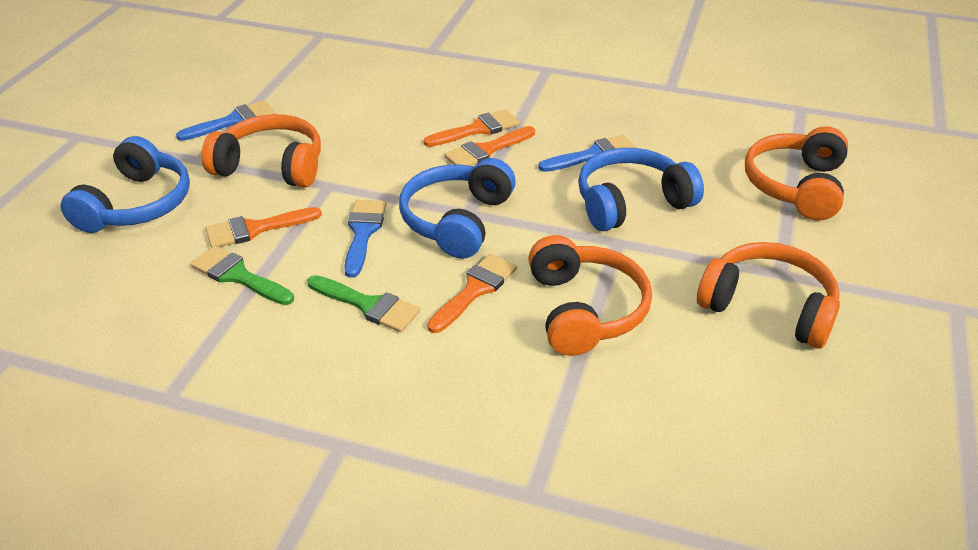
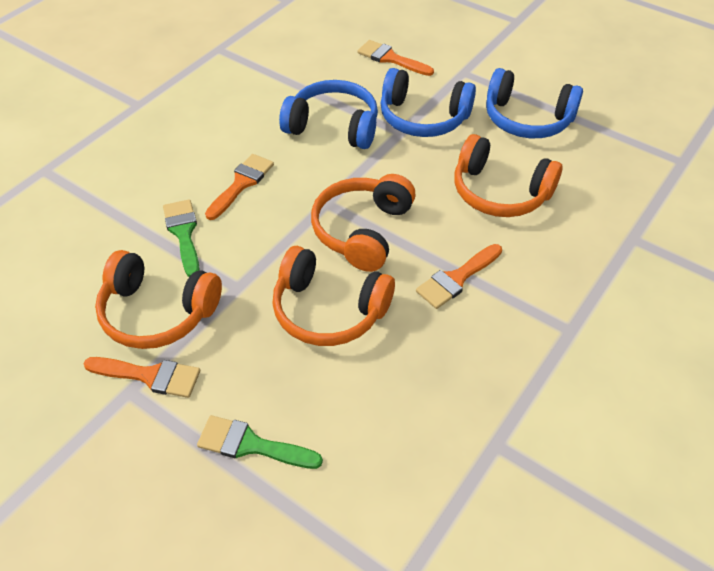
blue brush: [176,100,276,141] [344,200,386,278] [538,135,636,172] = 3 -> none = 0

